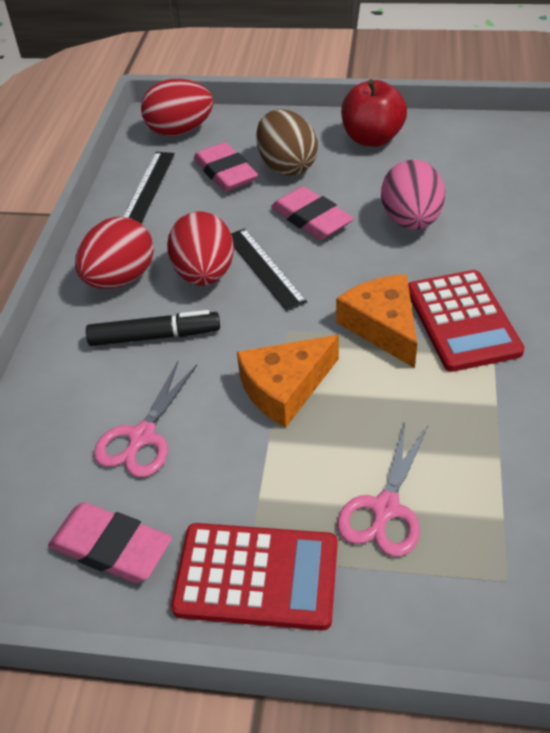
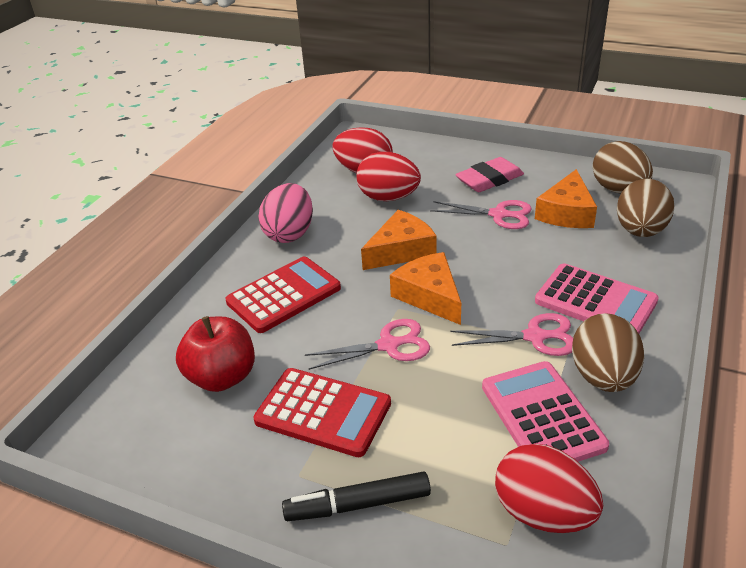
black ruler: [123,152,175,223] [231,228,307,311] = 2 -> none = 0
brown egg: [256,109,318,176] = 1 -> [572,313,644,392] [593,141,653,194] [617,179,674,237] = 3
orange cheese: [237,335,339,427] [336,274,417,368] = 2 -> [361,210,436,270] [390,252,461,325] [535,169,597,228] = 3
pink calculator: none = 0 -> [482,361,609,462] [535,263,659,333] = 2
pink eraser: [48,502,172,583] [194,142,258,192] [271,186,354,240] = 3 -> [455,157,524,192] = 1
pink scissors: [94,361,197,478] [337,423,428,557] = 2 -> [305,319,430,370] [430,200,532,229] [450,313,573,356] = 3

